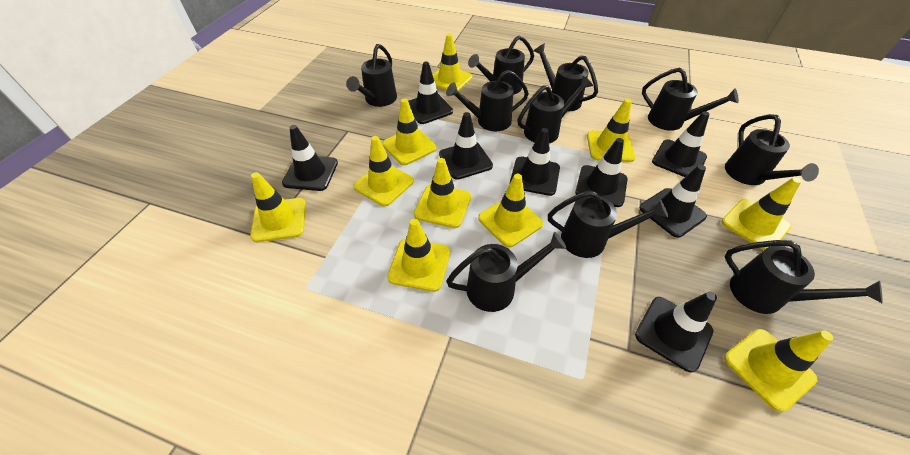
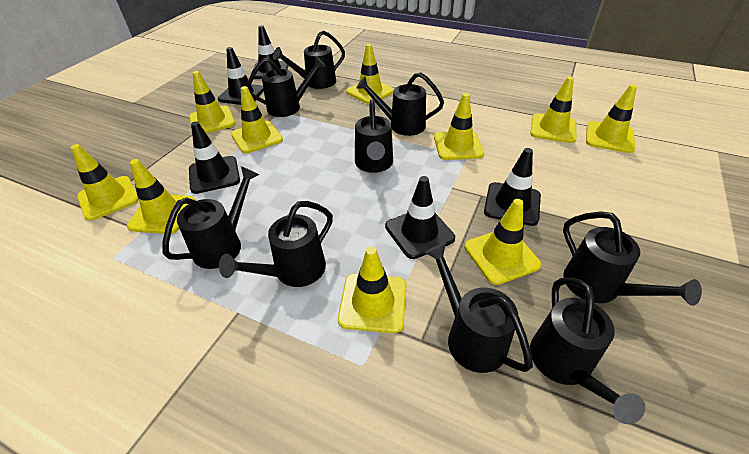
black traffic cone: [282,125,338,191] [408,62,453,124] [439,112,493,180] [510,128,560,196] [575,138,627,207] [635,292,717,373] [640,165,707,238] [652,111,710,177] = 8 -> [189,122,240,194] [218,47,264,105] [253,25,289,79] [385,176,455,259] [484,148,541,226] = 5
black watering can: [346,44,397,107] [446,70,529,131] [446,232,567,312] [468,35,534,95] [517,76,593,143] [534,43,598,112] [548,190,668,258] [642,67,739,131] [725,114,819,185] [725,240,883,314] = 10 -> [163,166,259,269] [219,201,333,287] [247,56,326,117] [273,31,345,89] [355,99,393,173] [356,72,444,136] [424,243,533,373] [530,278,645,424] [563,211,702,306] = 9

